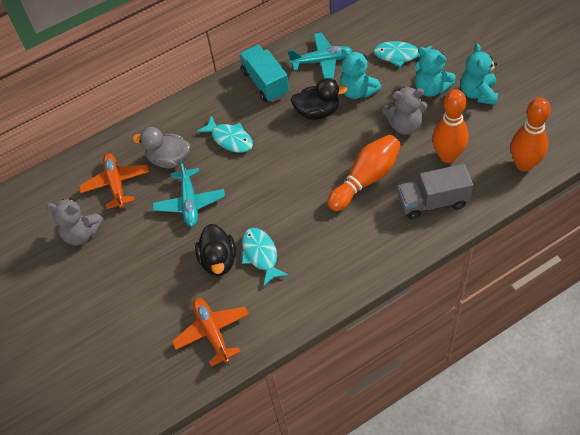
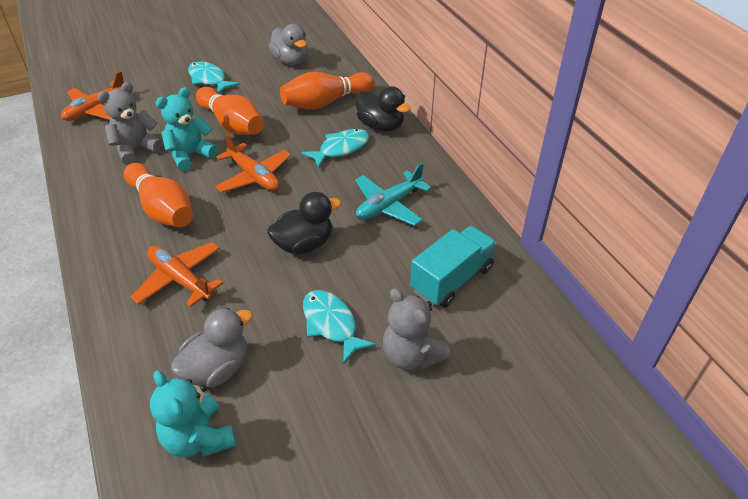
grey duck: [132,127,190,168] = 1 -> [171,308,253,387] [268,24,308,65] = 2
grey truck: [398,164,473,220] = 1 -> none = 0
orange plane: [79,153,149,209] [172,298,249,367] = 2 -> [61,71,132,121] [131,242,223,307] [215,134,291,193] = 3
turquoise plane: [152,159,225,227] [288,32,353,79] = 2 -> [355,163,432,226] = 1
turquoise teddy bear: [340,48,382,99] [415,47,456,97] [461,44,499,105] = 3 -> [150,370,236,458] [156,87,218,171] = 2

